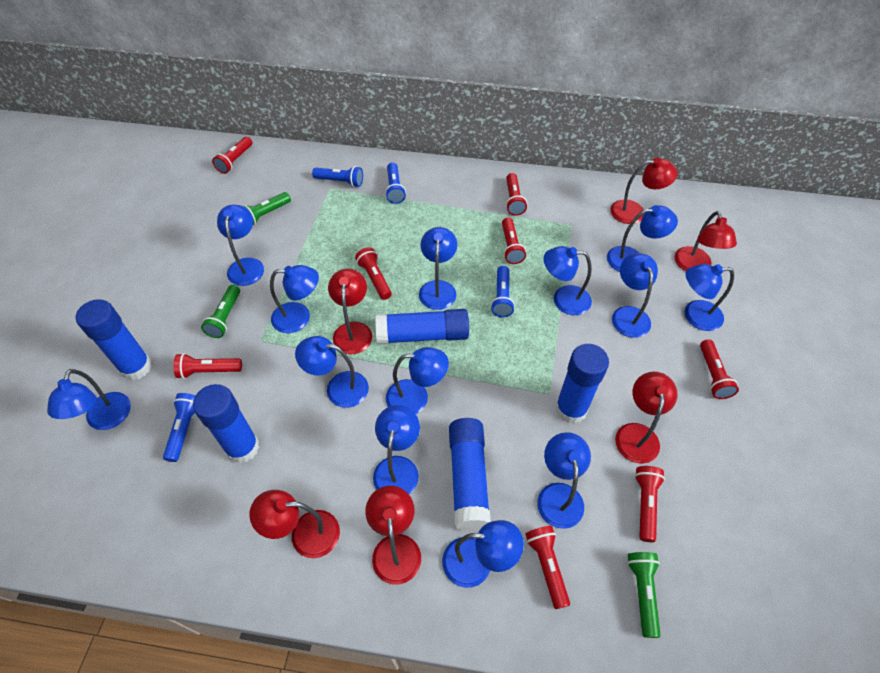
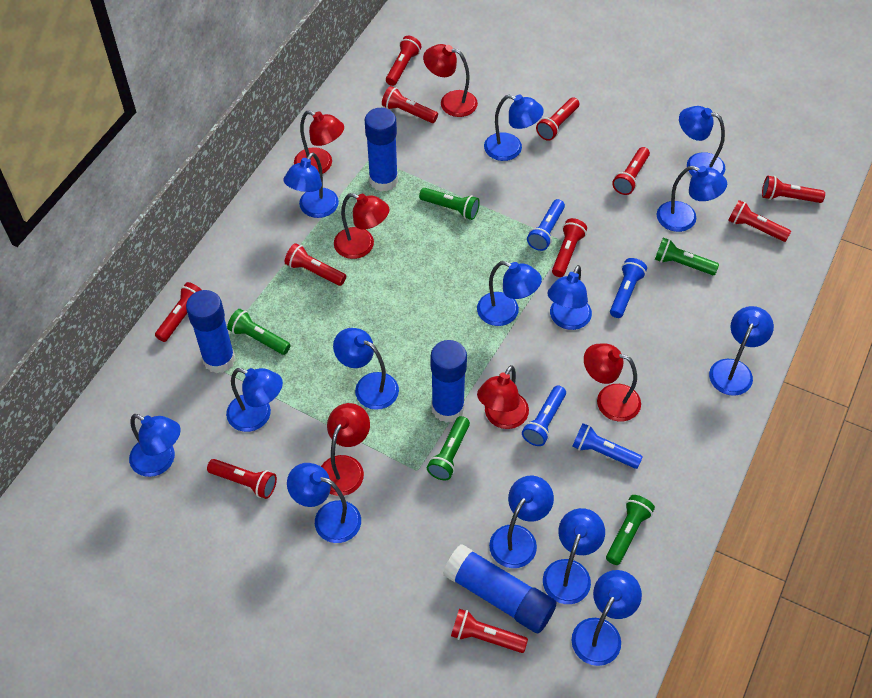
blue glue stick: [76,299,152,381] [193,384,259,463] [375,309,469,344] [449,418,491,531] [555,344,609,424] = 5 -> [186,290,235,373] [365,108,398,191] [431,340,467,423] [443,544,557,633] = 4
blue lamp: [47,369,131,430] [217,205,264,286] [270,265,319,333] [295,336,369,408] [373,405,420,494] [386,347,449,414] [419,227,457,310] [442,520,524,588] [537,432,591,529] [543,246,592,315] [607,205,678,272] [612,253,658,338] [685,264,734,331] = 13 -> [129,414,181,477] [226,368,283,432] [284,152,339,218] [287,463,361,543] [333,328,399,410] [477,261,542,326] [484,95,544,161] [489,476,554,568] [543,508,605,604] [547,265,592,330] [571,570,642,666] [657,166,727,232] [679,106,725,176] [709,306,774,396] = 14
green flashlight: [201,285,240,338] [244,192,291,225] [627,552,661,638] = 3 -> [227,309,291,355] [419,188,480,220] [427,416,470,480] [606,495,655,565] [655,238,719,275] = 5
red flashlight: [173,353,242,379] [212,137,252,174] [355,247,392,300] [502,217,526,264] [506,173,527,216] [525,526,570,609] [635,466,665,542] [700,339,739,399] = 8 -> [155,282,202,342] [207,459,277,499] [285,243,346,286] [382,86,438,123] [386,36,422,86] [451,609,528,653] [536,97,579,141] [552,218,587,277] [612,147,650,195] [728,200,791,242] [762,176,825,203] = 11

